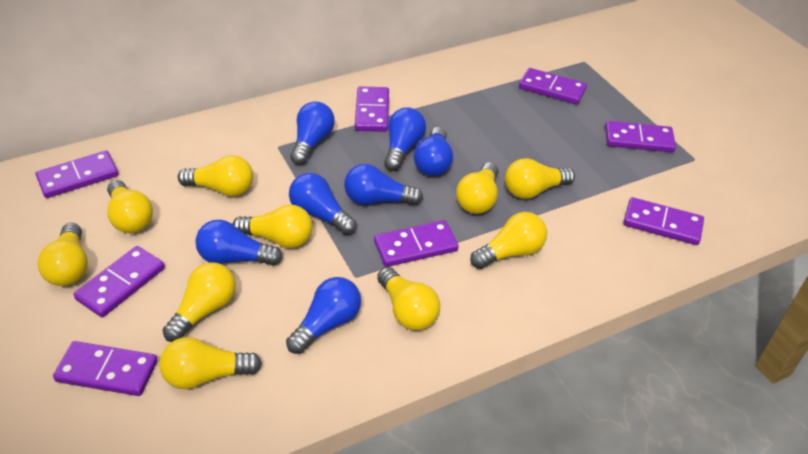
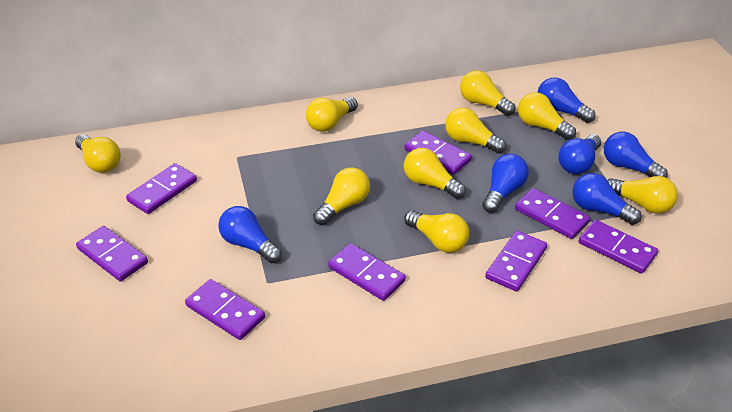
blue light bulb: [195,220,283,266] [286,277,361,354] [289,173,356,235] [290,101,335,165] [344,164,423,205] [384,107,426,171] [414,127,453,176] = 7 -> [218,206,282,263] [482,154,529,213] [538,77,596,123] [558,134,601,174] [572,173,642,225] [604,132,668,178] = 6
yellow light bulb: [37,223,88,286] [107,180,153,233] [159,337,262,389] [163,262,236,342] [178,155,253,196] [233,205,312,248] [377,267,440,330] [456,162,499,214] [470,212,547,269] [505,158,575,199] = 10 -> [75,134,121,173] [306,97,358,132] [313,167,370,225] [404,148,466,199] [404,210,469,253] [445,108,506,154] [460,70,516,116] [518,92,576,140] [608,176,678,214] = 9

